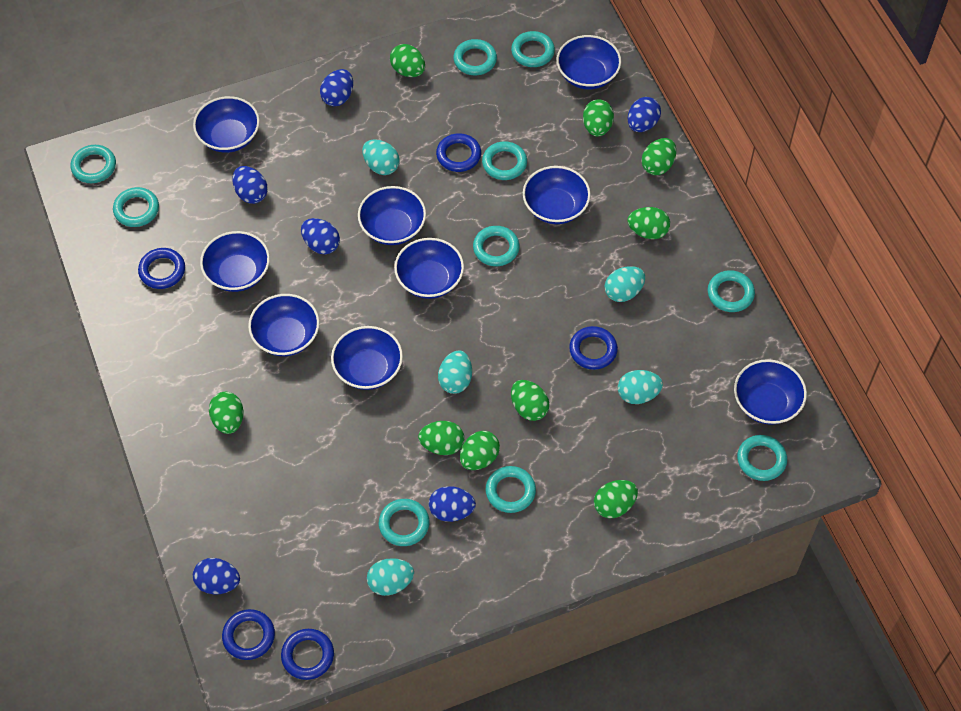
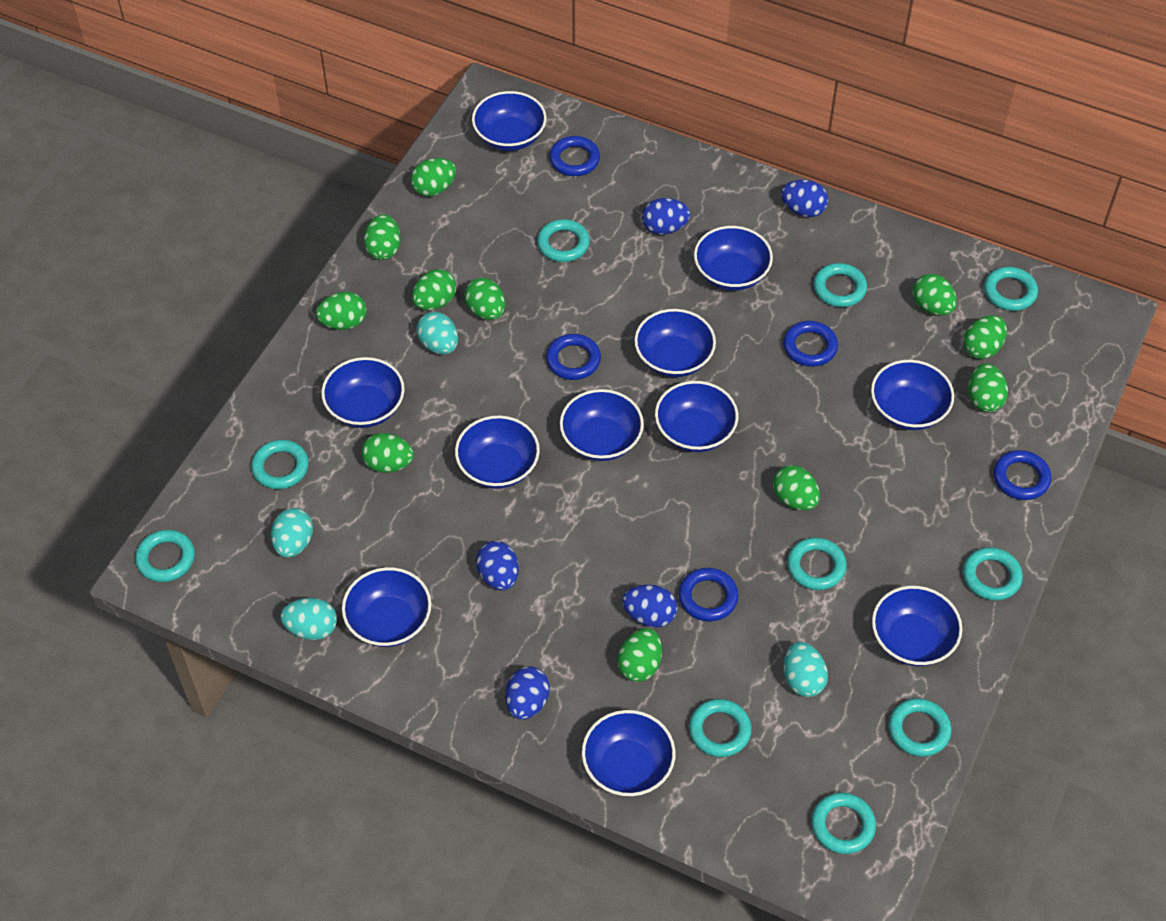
blue bowl: [193,96,260,153] [200,231,270,292] [248,294,319,356] [331,326,403,390] [358,186,426,245] [394,238,464,299] [523,166,591,224] [557,35,621,89] [734,359,807,425] = 9 -> [321,357,405,428] [342,567,431,647] [455,415,540,489] [472,91,547,151] [560,389,644,461] [582,710,676,797] [634,309,716,377] [655,381,738,452] [694,226,773,291] [871,360,954,430] [872,586,963,666] = 11
blue egg: [193,558,240,594] [232,166,268,204] [301,218,340,254] [320,69,353,106] [429,486,476,522] [628,97,661,132] = 6 -> [476,541,519,591] [505,666,550,720] [622,585,678,628] [642,198,691,235] [781,180,829,217] = 5
green egg: [209,392,244,434] [390,44,425,77] [418,421,464,455] [460,431,500,470] [511,380,549,421] [583,99,614,137] [594,480,638,518] [628,207,670,239] [642,138,676,175] = 9 -> [316,292,366,330] [361,433,414,473] [364,214,401,260] [411,158,456,197] [412,269,456,310] [464,278,505,320] [617,628,662,682] [773,465,820,510] [913,274,957,316] [963,315,1007,359] [968,363,1008,412] = 11
turquoise egg: [362,139,399,175] [367,558,414,596] [438,350,472,394] [605,266,645,302] [618,370,663,404] = 5 -> [271,508,313,558] [281,598,337,640] [417,312,458,355] [784,642,828,697] = 4

